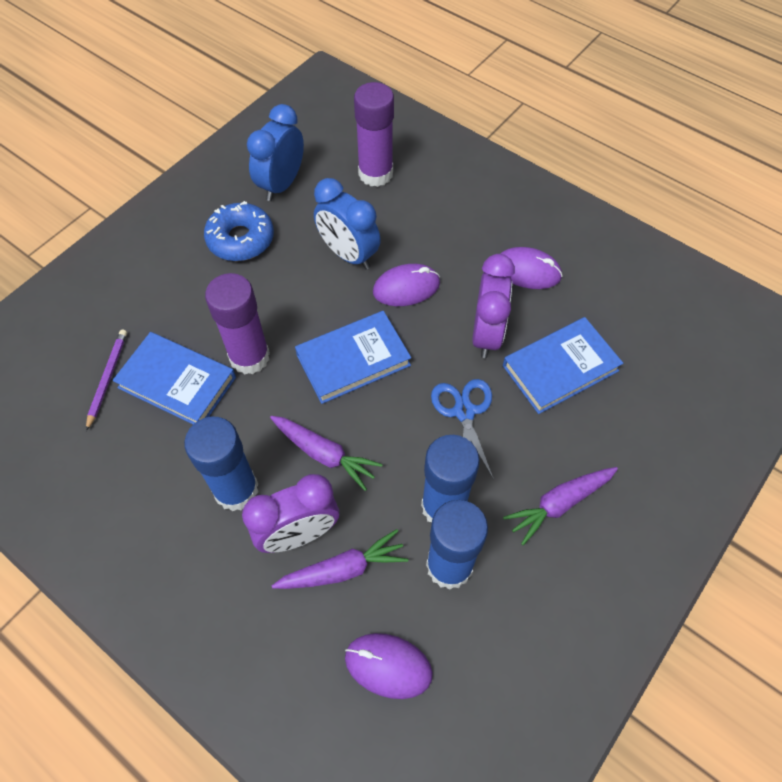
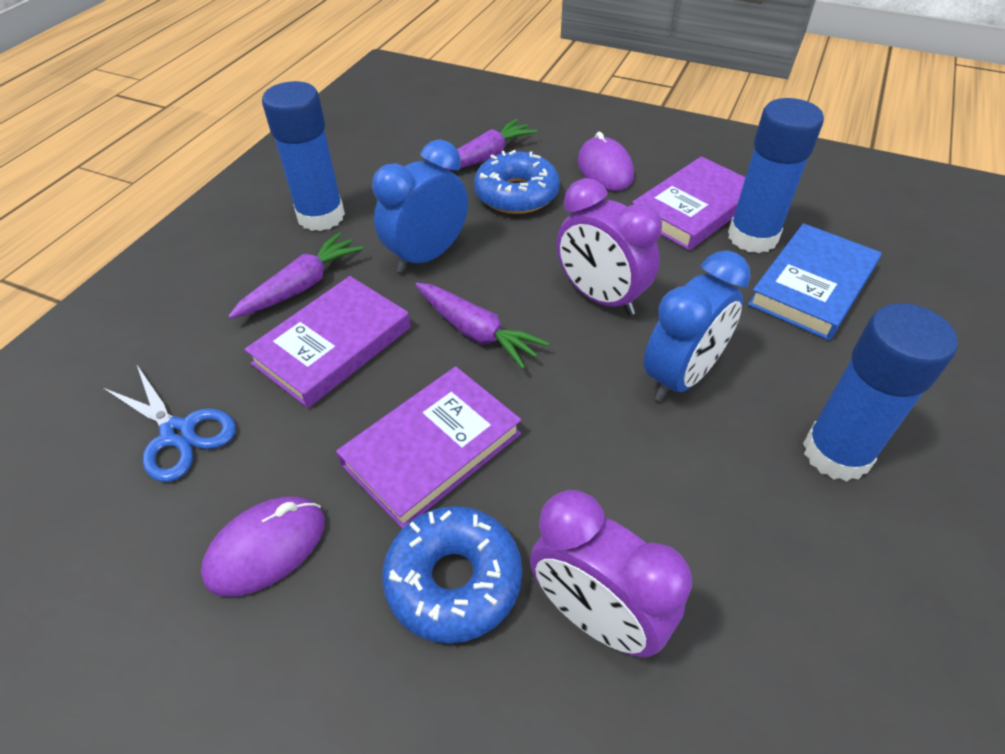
blue book: [113,332,236,424] [295,311,411,404] [503,317,623,414] = 3 -> [748,223,881,340] = 1
blue donut: [204,201,274,261] = 1 -> [382,506,522,644] [474,150,560,214] = 2
purple book: none = 0 -> [244,276,411,408] [336,366,521,529] [632,156,746,250] = 3
purple glue stick: [205,273,270,374] [354,82,394,187] = 2 -> none = 0
purple mouse: [345,633,433,699] [373,264,440,306] [500,247,563,289] = 3 -> [201,497,325,597] [578,132,634,191] = 2
purple pencil: [86,330,127,431] = 1 -> none = 0

